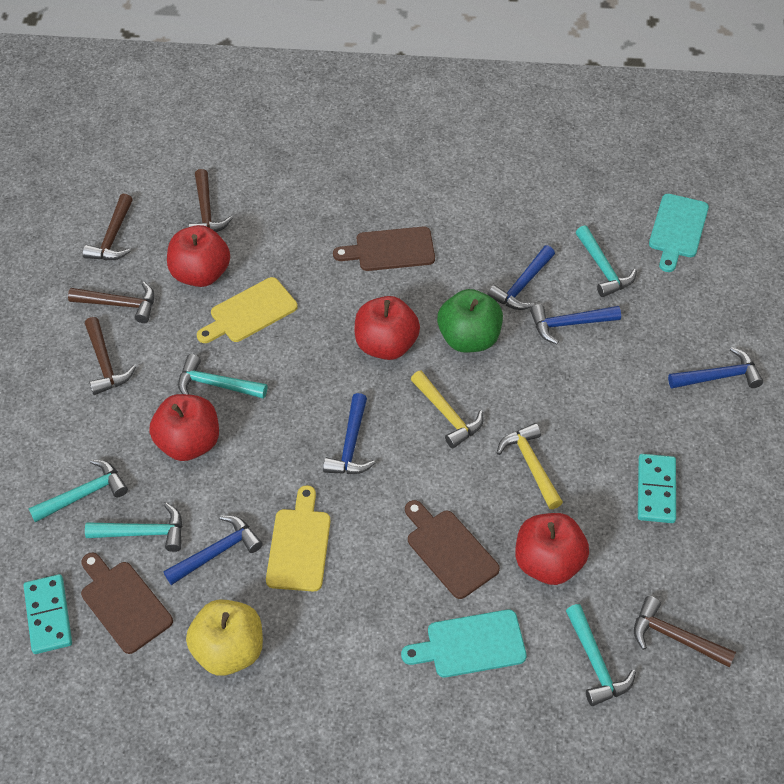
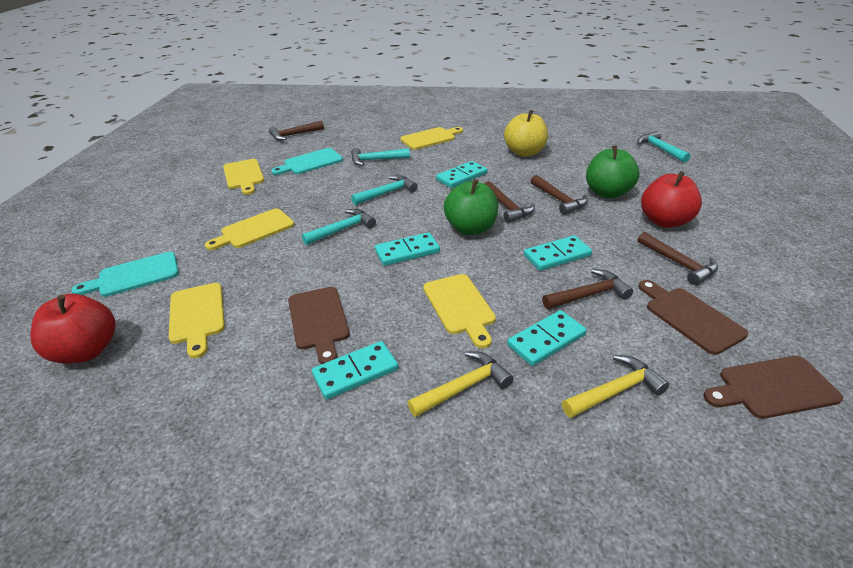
blue hammer: [163,515,263,585] [323,393,375,474] [487,245,555,310] [530,304,621,344] [668,347,763,388] = 5 -> none = 0
green apple: [437,289,503,353] = 1 -> [444,179,498,235] [586,145,639,198] = 2
red apple: [149,394,219,461] [167,225,230,287] [355,296,420,360] [515,513,589,585] = 4 -> [30,294,116,364] [641,171,702,228] = 2
turquoise domino: [23,574,72,654] [638,454,676,523] = 2 -> [312,341,399,400] [375,232,440,266] [436,161,487,188] [507,310,587,366] [524,235,592,271] = 5
turquoise hammer: [28,460,128,523] [85,503,182,552] [178,354,267,399] [566,604,636,706] [576,225,637,297] = 5 -> [302,209,376,245] [351,148,410,166] [351,175,418,205] [637,131,691,163] = 4
yellow cutting board: [197,277,298,343] [266,485,331,592] = 2 -> [169,283,225,358] [205,208,294,250] [223,159,264,195] [400,127,463,150] [423,274,496,348] = 5

